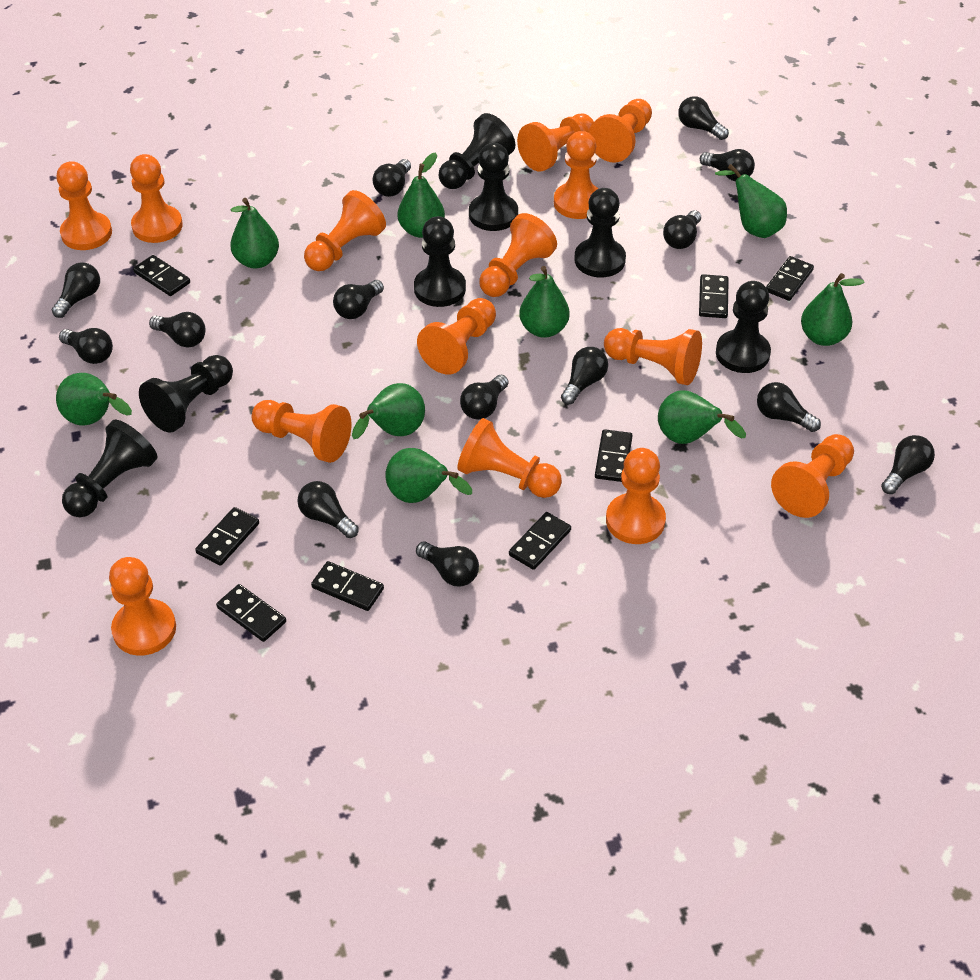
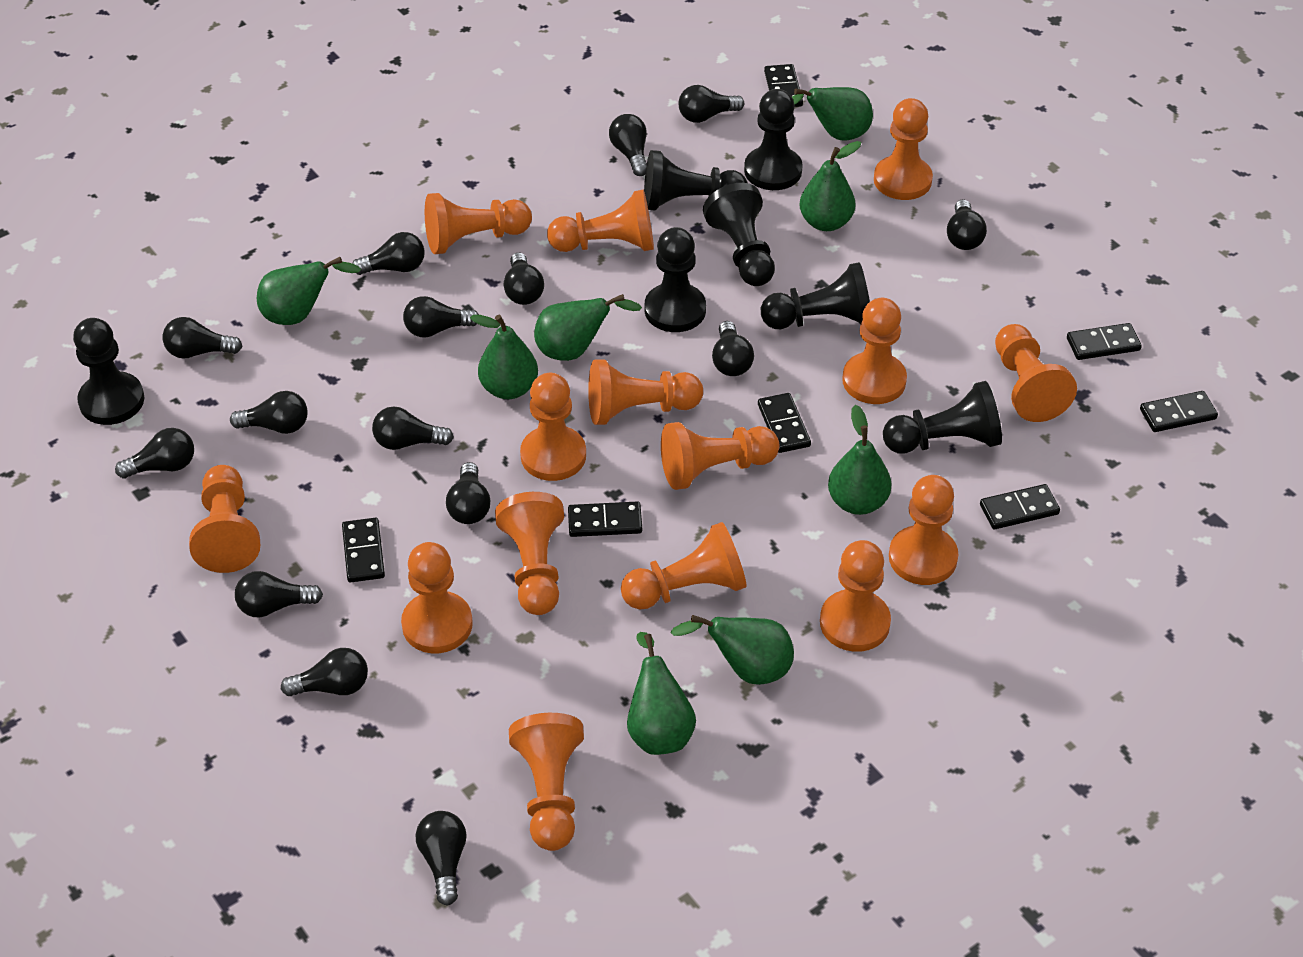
black domino: [133,255,190,296] [195,507,259,566] [216,584,286,642] [311,561,384,611] [509,512,571,570] [595,429,633,482] [699,274,729,318] [766,256,814,301] = 8 -> [342,518,385,582] [568,501,642,537] [758,393,811,453] [764,64,803,107] [980,484,1060,529] [1067,323,1142,360] [1140,391,1218,432] = 7
black light bulb: [52,263,100,318] [59,328,113,364] [149,312,206,347] [298,481,359,538] [333,280,384,319] [373,159,411,197] [416,542,479,587] [460,375,508,420] [561,347,608,405] [663,210,701,249] [678,96,729,140] [700,149,755,181] [757,382,821,432] [881,435,935,494] = 14 -> [115,428,194,478] [163,317,243,359] [230,391,308,434] [235,571,323,617] [281,648,368,696] [352,232,425,275] [372,406,454,450] [403,296,479,338] [416,811,467,905] [446,462,490,524] [504,252,544,305] [609,114,647,176] [679,85,744,123] [712,321,754,376] [947,199,987,250] = 15
green pear: [56,373,132,425] [230,198,279,268] [352,383,425,439] [385,448,472,503] [398,152,445,238] [519,266,570,338] [658,390,746,444] [715,164,787,238] [801,273,865,346] = 9 -> [257,257,361,325] [470,315,538,399] [534,294,642,361] [627,632,696,755] [670,615,794,685] [792,87,873,141] [800,141,861,231] [828,405,892,515] = 8
orange pawn: [56,161,112,250] [109,557,176,656] [130,154,183,243] [252,400,352,463] [304,190,386,271] [417,298,496,374] [457,418,562,498] [479,213,557,297] [517,114,594,172] [554,131,599,219] [589,99,652,163] [604,328,702,385] [606,448,666,544] [771,434,854,518] = 14 -> [189,465,260,573] [401,542,473,653] [425,193,532,254] [495,492,564,615] [509,713,584,851] [520,373,586,481] [547,190,654,252] [588,359,703,425] [621,522,746,610] [661,422,779,490] [820,540,891,652] [842,298,907,404] [874,98,933,200] [889,475,958,585] [995,324,1077,422] = 15

